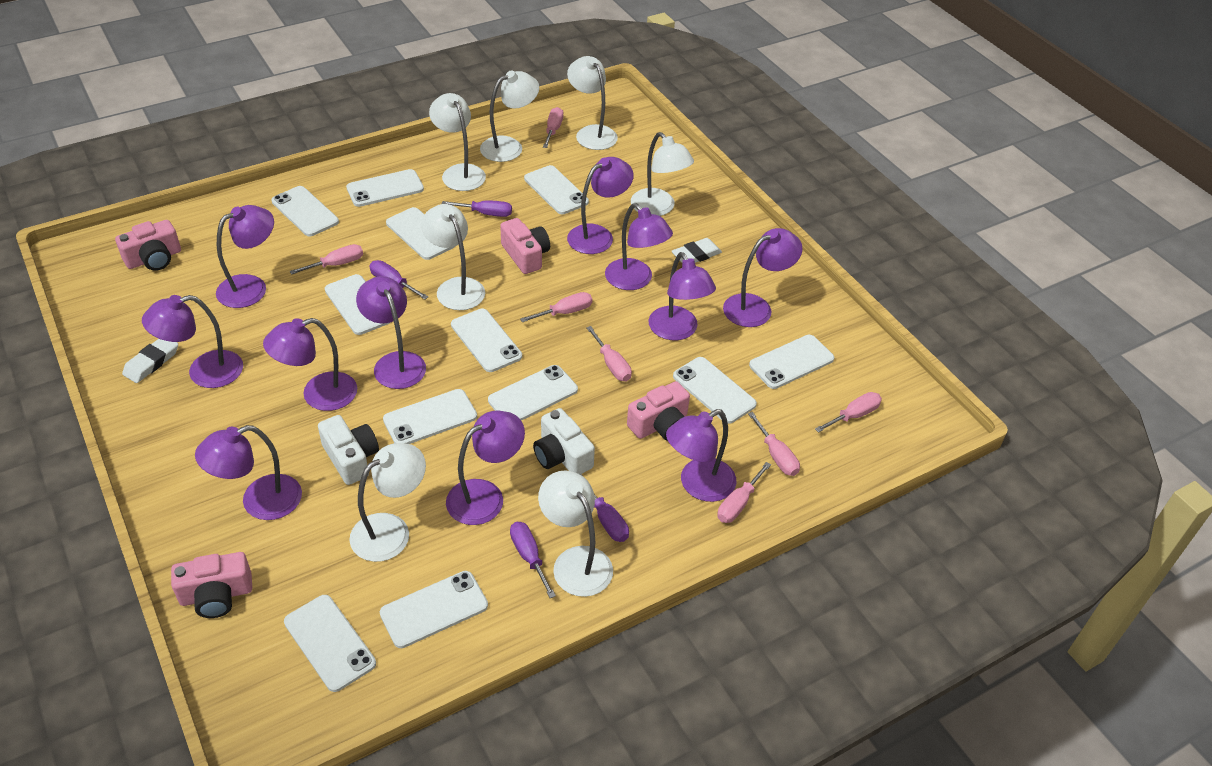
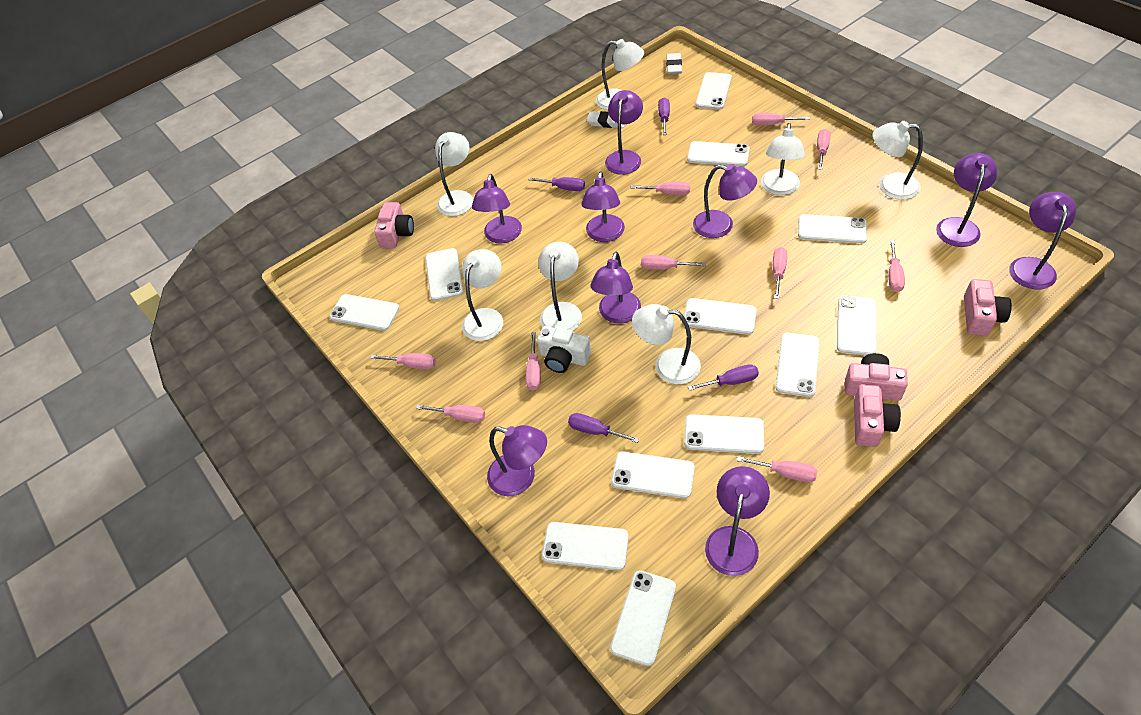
pink screwdriver: [290,244,363,275] [520,292,592,322] [543,107,563,148] [586,326,632,381] [717,462,771,523] [748,412,800,476] [815,392,882,433] = 7 -> [370,353,436,369] [416,405,485,423] [526,332,541,391] [631,182,690,195] [641,255,706,270] [737,456,817,483] [752,113,810,125] [773,247,787,299] [817,129,831,170] [888,240,905,292] = 10
purple lamp: [142,295,243,388] [195,425,302,520] [216,205,274,308] [263,318,357,411] [356,276,426,389] [446,411,525,525] [567,157,634,254] [605,203,673,290] [649,252,716,340] [666,409,736,502] [723,228,803,327] = 11 -> [472,174,522,244] [487,425,547,496] [581,171,625,242] [590,252,641,324] [605,90,643,175] [693,164,757,238] [705,466,770,576] [936,153,997,247] [1009,192,1076,289] = 9
white camera: [318,415,379,485] [533,408,595,474] = 2 -> [537,326,591,373] = 1

